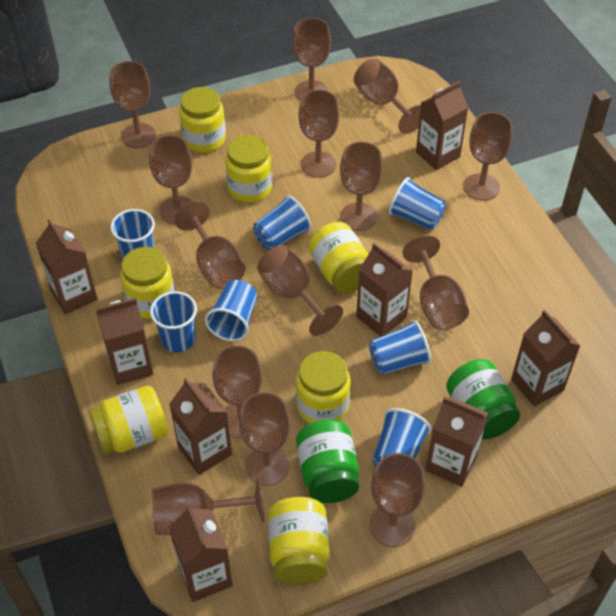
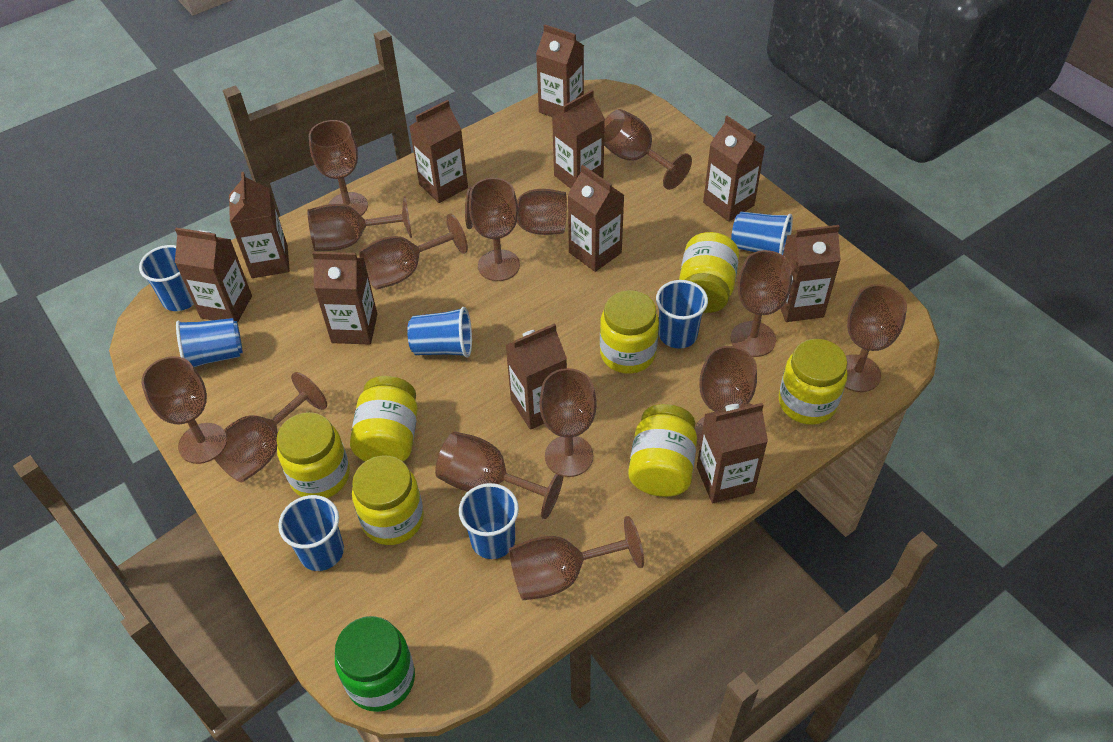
brown carton: [36,219,98,314] [96,298,153,385] [169,378,232,475] [169,504,233,602] [356,243,413,336] [416,81,469,170] [425,396,488,487] [511,310,581,407] = 8 -> [175,228,252,323] [229,172,290,278] [312,252,377,345] [409,100,468,203] [505,323,567,430] [536,25,584,117] [552,90,605,189] [568,165,624,272] [697,403,768,503] [703,116,765,222] [780,225,841,322] = 11
green jar: [296,419,359,503] [446,359,520,439] = 2 -> [335,616,415,712] = 1

